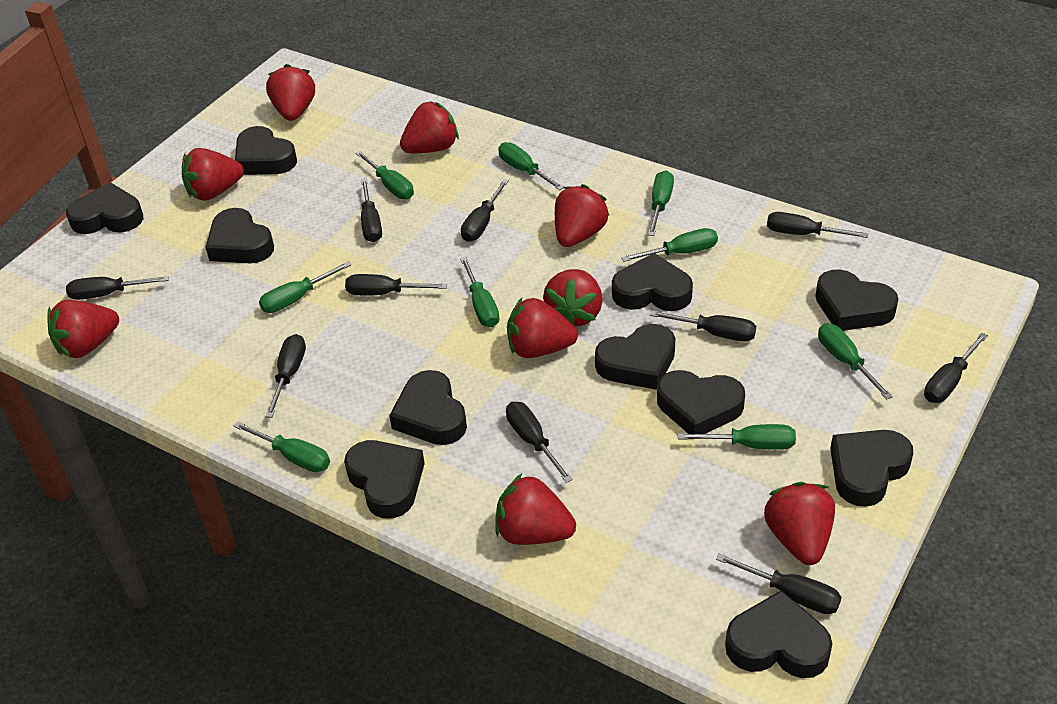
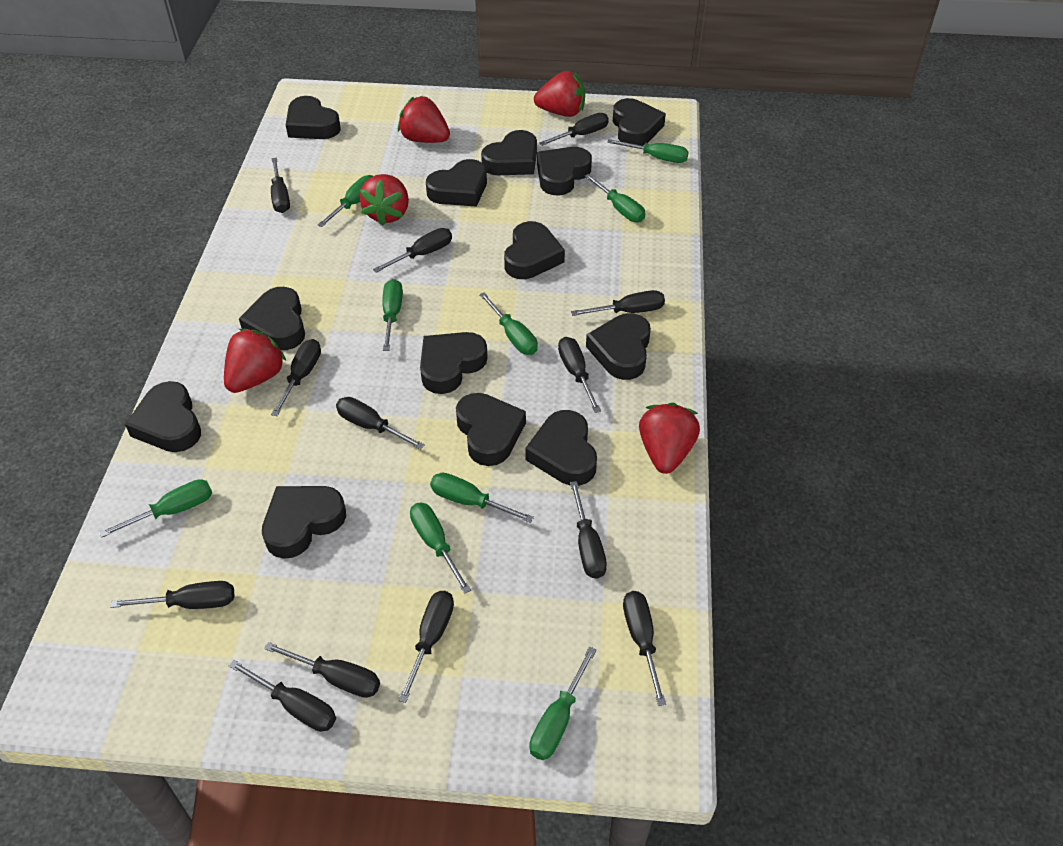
black heart: [66,183,143,234] [206,208,274,263] [235,126,297,175] [344,440,425,519] [389,370,467,445] [595,324,675,390] [612,253,693,311] [657,370,745,434] [725,590,832,678] [815,269,898,331] [830,430,913,507] = 11 -> [125,381,201,452] [239,287,305,350] [262,486,346,559] [286,96,341,139] [420,332,488,394] [426,159,487,207] [456,393,526,466] [481,130,537,175] [504,221,565,279] [525,410,597,486] [537,147,592,195] [586,313,651,380] [613,98,666,146] = 13
black screwdriver: [66,276,169,300] [265,334,306,418] [345,274,447,295] [361,179,382,242] [461,179,509,242] [506,402,573,483] [650,310,756,341] [716,553,842,614] [767,212,868,238] [924,332,988,403] = 10 -> [110,581,234,609] [229,660,336,732] [264,642,380,698] [271,157,290,213] [271,339,321,416] [336,397,425,449] [373,228,452,273] [398,591,454,703] [539,113,609,146] [558,337,601,413] [570,481,607,579] [571,290,665,316] [623,591,666,706] = 13
red strawberry: [47,300,119,358] [182,148,244,201] [266,64,315,121] [400,101,459,153] [496,474,576,545] [507,298,578,358] [543,269,603,326] [555,184,610,247] [764,482,835,565] = 9 -> [224,329,286,393] [359,174,409,226] [398,96,450,143] [534,71,585,117] [639,403,700,474] = 5

